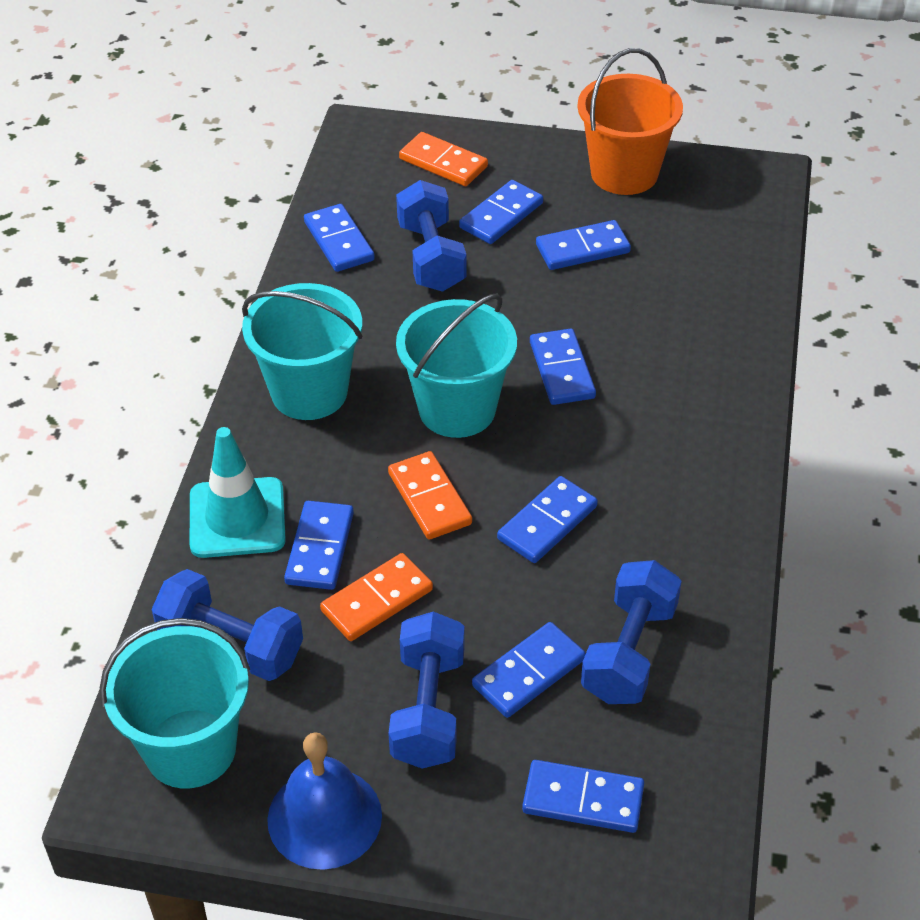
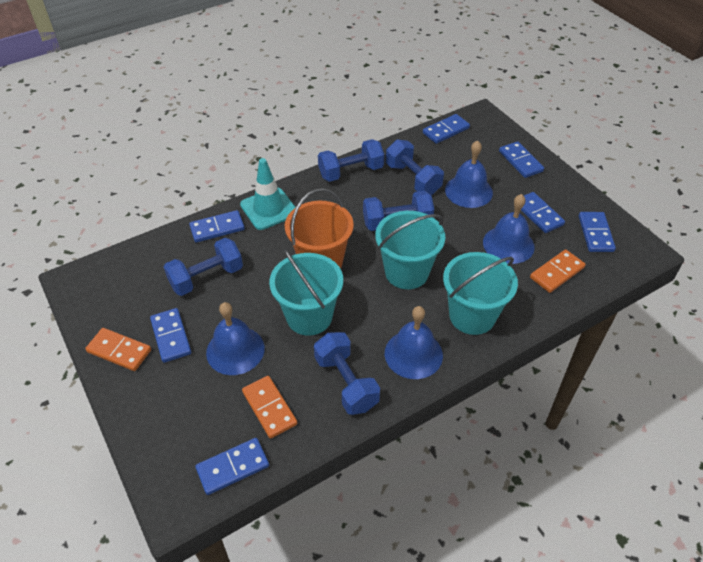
blue bell: [267,732,382,870] = 1 -> [206,302,265,375] [385,306,443,379] [445,140,493,208] [483,194,535,264] = 4
blue domino: [284,501,354,590] [304,204,375,272] [459,180,543,244] [472,622,586,718] [497,476,598,563] [522,760,644,833] [530,329,596,405] [536,220,631,270] = 8 -> [150,308,191,363] [189,210,245,242] [195,438,269,495] [423,114,470,144] [499,142,544,178] [521,192,565,233] [579,212,616,252] = 7
blue dumbbell: [152,569,303,681] [388,612,465,769] [396,180,467,292] [581,560,682,704] = 4 -> [164,238,243,296] [314,332,380,415] [318,139,384,182] [363,191,434,231] [386,139,444,195] = 5

